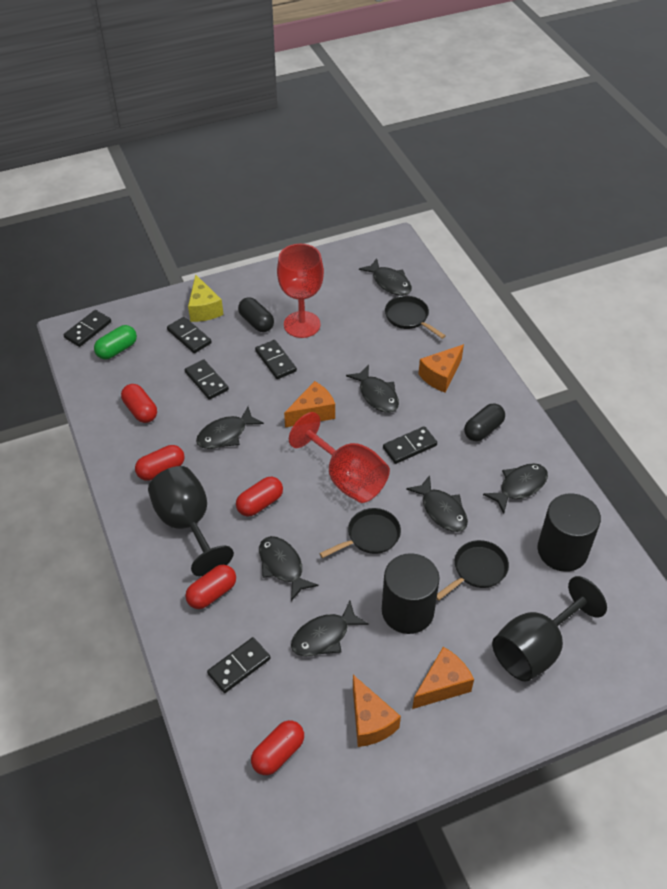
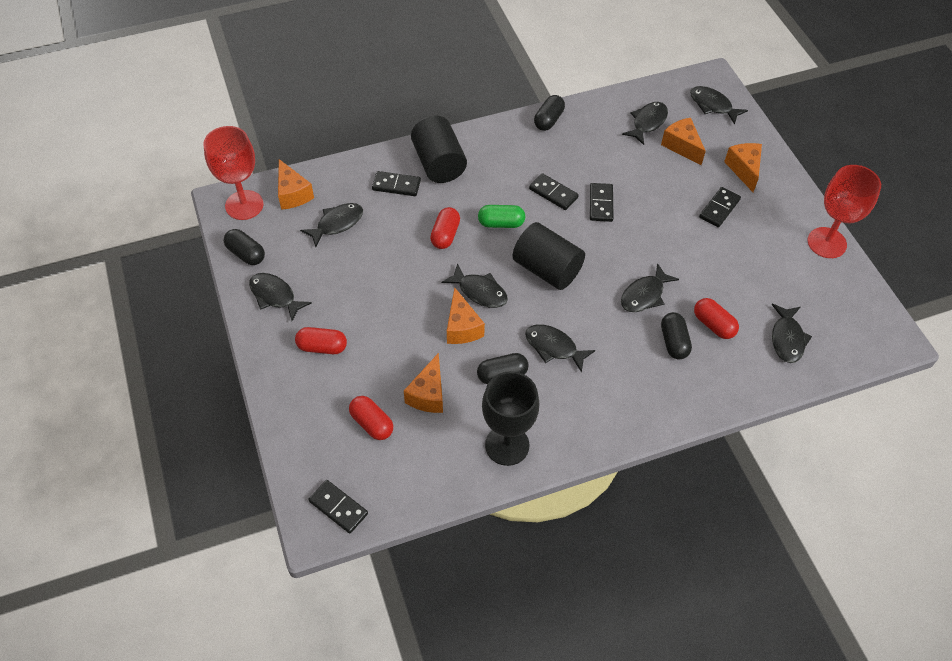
black capsule: [238,297,274,332] [464,403,505,441] = 2 -> [224,229,265,265] [477,353,529,384] [534,95,565,131] [661,312,692,359] = 4
black domino: [64,310,111,347] [167,317,212,353] [185,359,229,400] [207,637,270,693] [255,340,297,379] [383,426,437,464] = 6 -> [308,480,368,533] [372,171,421,196] [529,173,579,210] [590,183,614,222] [699,187,741,227] = 5
black fish: [196,407,264,449] [259,536,319,601] [291,601,369,657] [346,365,399,413] [359,258,412,296] [406,475,468,532] [483,463,548,514] = 7 -> [249,273,312,321] [300,203,363,247] [442,263,508,308] [525,324,595,373] [621,263,679,312] [622,102,668,145] [690,86,748,125] [772,304,812,363] = 8
black goblet: [148,466,234,576] [492,576,607,682] = 2 -> [482,371,540,466] = 1
black pan: [319,508,401,558] [385,296,446,339] [437,540,509,601] = 3 -> none = 0
orange cheese: [284,381,335,428] [353,675,401,747] [412,647,474,709] [418,344,464,393] = 4 -> [278,159,314,210] [404,353,443,413] [447,287,485,344] [661,118,706,165] [724,143,762,192] = 5
red capsule: [121,384,157,423] [135,445,184,481] [185,565,236,609] [236,477,283,516] [251,720,304,775] = 5 -> [295,327,347,354] [349,396,393,440] [430,207,460,249] [694,298,739,339] = 4
yellow cheese: [188,274,224,322] = 1 -> none = 0

